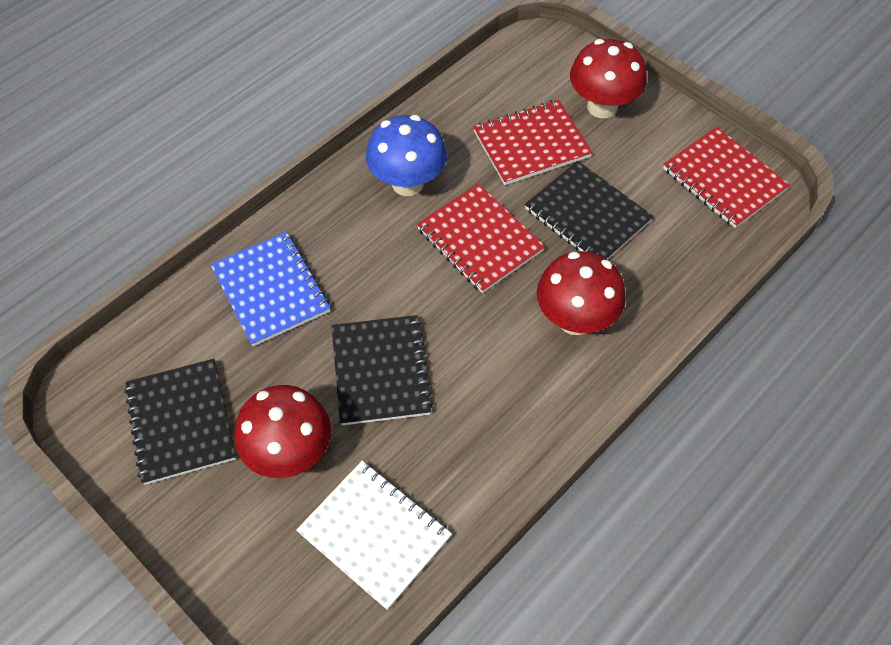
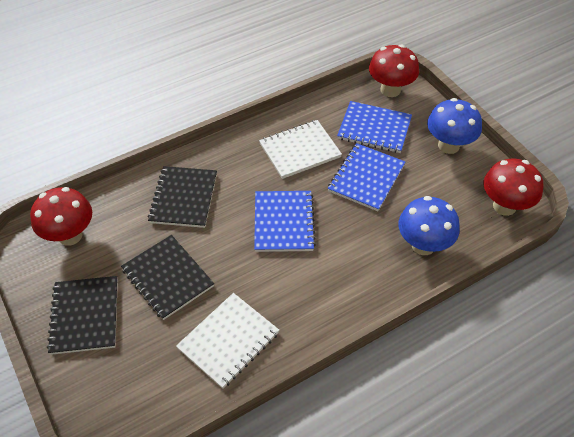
blue mushroom: [366,115,447,196] = 1 -> [399,196,460,255] [427,98,482,154] = 2
blue notebook: [210,232,330,346] = 1 -> [254,191,316,252] [328,143,405,211] [337,101,412,153] = 3
red notebook: [417,184,545,293] [473,100,593,185] [663,127,790,228] = 3 -> none = 0
white notebook: [296,461,452,610] = 1 -> [176,293,279,389] [259,120,342,179] = 2

